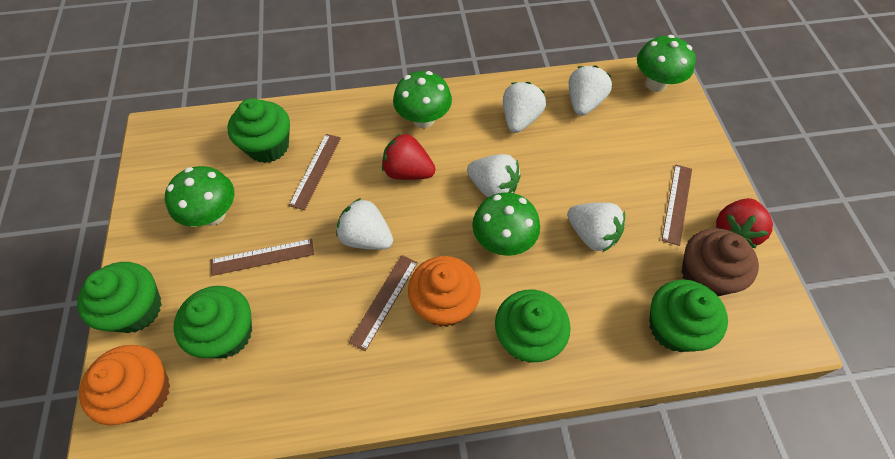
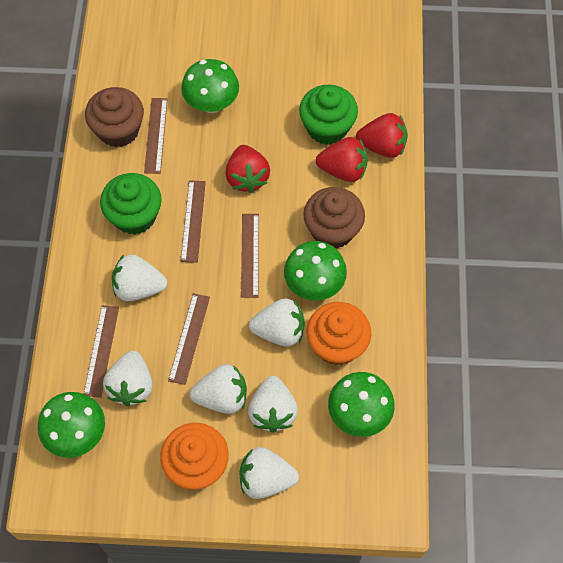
brown cupcake: [681,228,759,296] = 1 -> [85,87,144,147] [303,187,365,249] = 2
brown ruler: [211,239,314,276] [289,134,341,210] [348,255,418,351] [662,164,692,246] = 4 -> [84,305,119,398] [144,98,168,174] [168,293,210,385] [181,180,206,263] [241,214,259,298] = 5
green cupcake: [77,262,162,333] [173,286,252,358] [228,98,290,163] [495,289,571,363] [649,279,728,352] = 5 -> [100,173,162,235] [299,85,358,145] = 2
red strawberry: [382,133,436,180] [716,198,773,248] = 2 -> [225,145,270,193] [316,137,368,182] [356,113,408,158] = 3
white strawberry: [336,198,393,250] [467,154,521,197] [503,82,546,133] [567,203,625,252] [569,66,612,116] = 5 -> [103,350,153,406] [112,254,167,301] [190,364,247,414] [239,447,299,499] [248,376,298,433] [249,298,305,347] = 6

